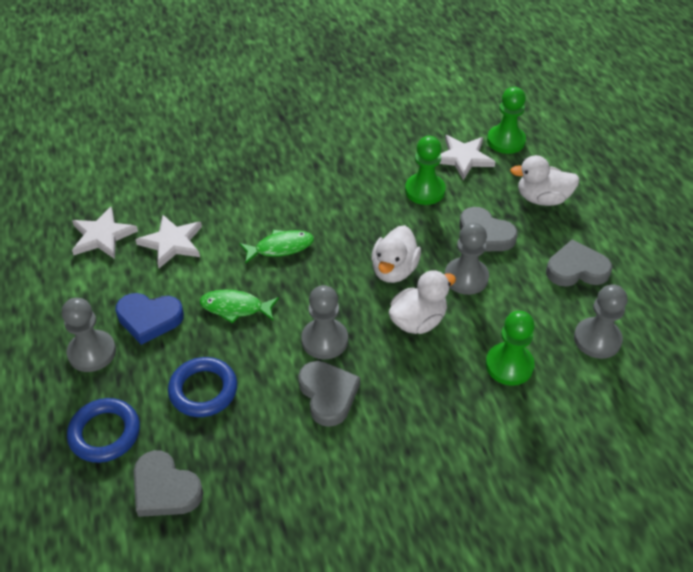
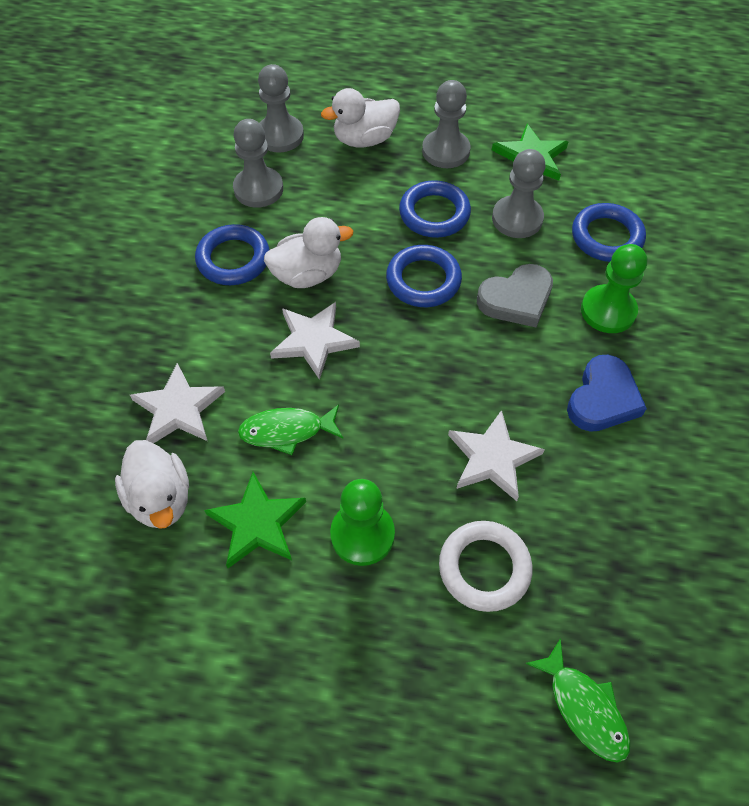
blue ring: [67,398,140,463] [168,357,237,417] = 2 -> [195,224,269,285] [386,245,462,307] [399,180,471,238] [572,203,646,262] = 4
green pawn: [405,136,446,205] [486,311,535,386] [487,87,526,154] = 3 -> [330,479,395,566] [581,244,647,333] = 2
green star: none = 0 -> [204,472,306,568] [492,124,568,181] = 2
grey heart: [134,450,203,517] [298,361,360,427] [459,207,518,252] [546,240,612,287] = 4 -> [477,264,553,327] = 1
white ring: none = 0 -> [439,521,533,612] = 1

